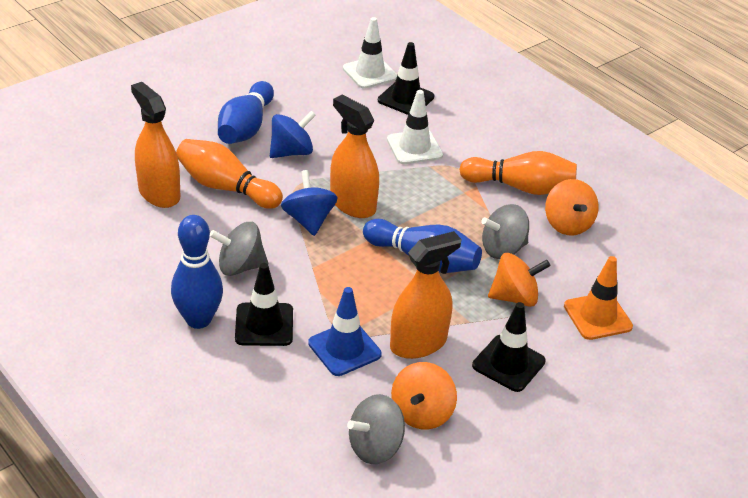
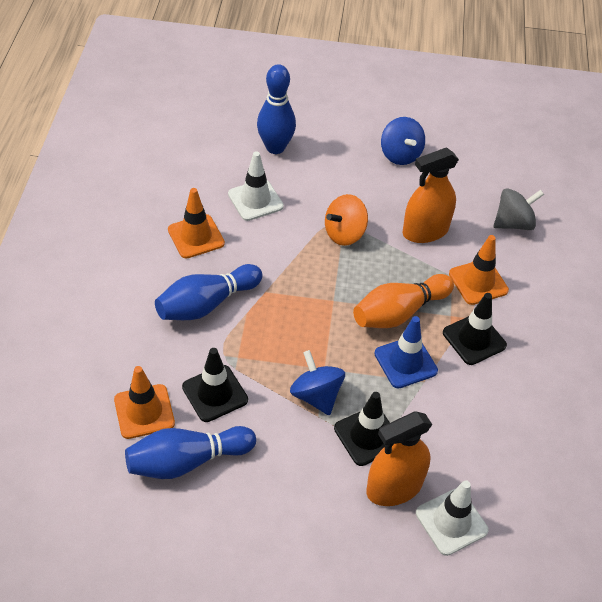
grey spinning top: [210,222,268,276] [347,394,405,464] [481,204,529,259] = 3 -> [494,188,544,230] = 1
orange bowling pin: [176,139,283,209] [459,151,577,195] = 2 -> [353,274,454,328] = 1
orange spinning top: [391,362,457,429] [488,253,550,307] [545,179,599,235] = 3 -> [325,194,368,246] = 1
orange spray bottle: [131,82,180,208] [330,95,379,218] [390,231,461,359] = 3 -> [366,411,432,506] [403,148,459,243] = 2
orange traffic cone: [564,256,633,340] = 1 -> [114,366,175,439] [168,188,225,259] [449,235,509,305] = 3

